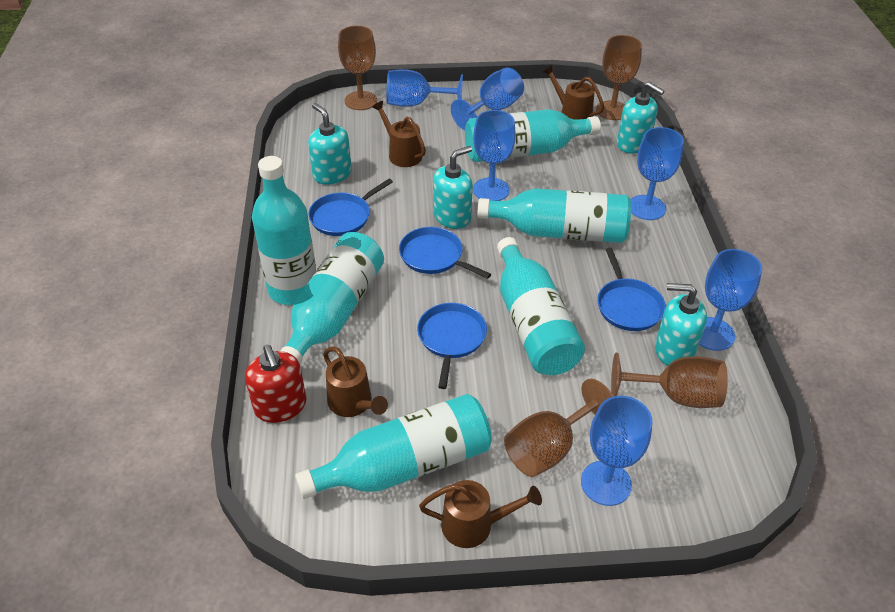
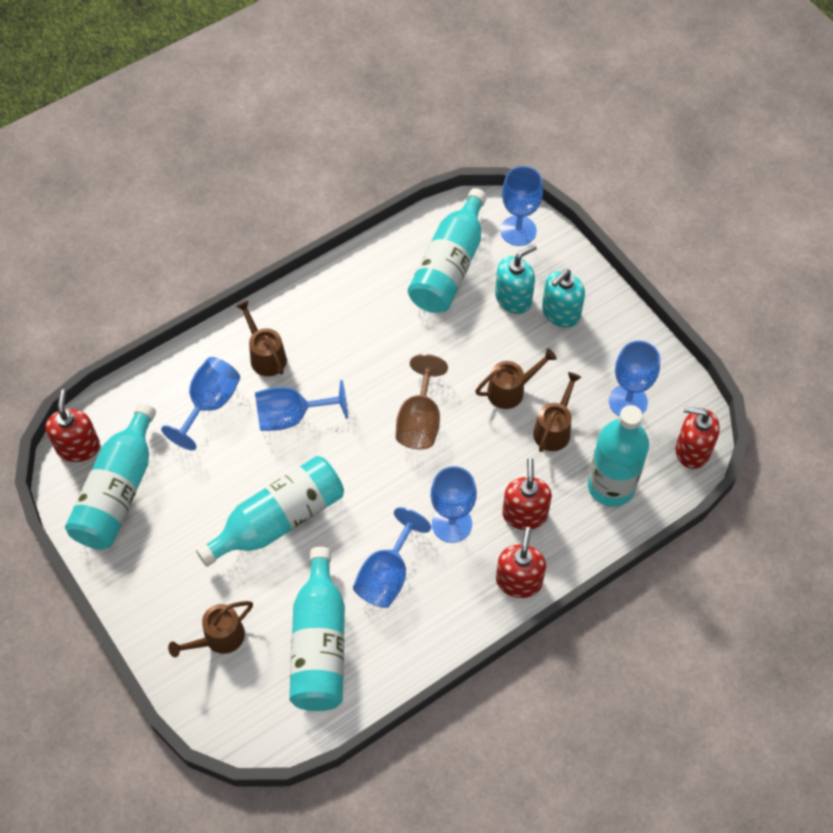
blue pan: [308,179,393,236] [399,227,491,279] [417,303,487,389] [597,248,666,331] = 4 -> none = 0
brown goblet: [338,26,377,110] [504,379,613,477] [596,35,642,120] [611,353,728,408] = 4 -> [396,354,448,449] = 1
red soap dispenser: [245,345,306,423] = 1 -> [45,389,100,462] [496,527,546,598] [502,458,552,530] [676,406,720,469] = 4
turquoise bottle: [252,156,316,305] [280,232,384,363] [295,394,492,499] [465,109,601,162] [477,188,631,243] [497,237,585,375] = 6 -> [65,403,156,550] [196,456,344,567] [289,547,345,711] [408,188,487,313] [588,405,649,507] = 5
turquoise soap dispenser: [308,103,352,185] [433,146,473,229] [617,82,665,154] [655,283,707,366] = 4 -> [495,244,537,314] [542,270,585,328] = 2

